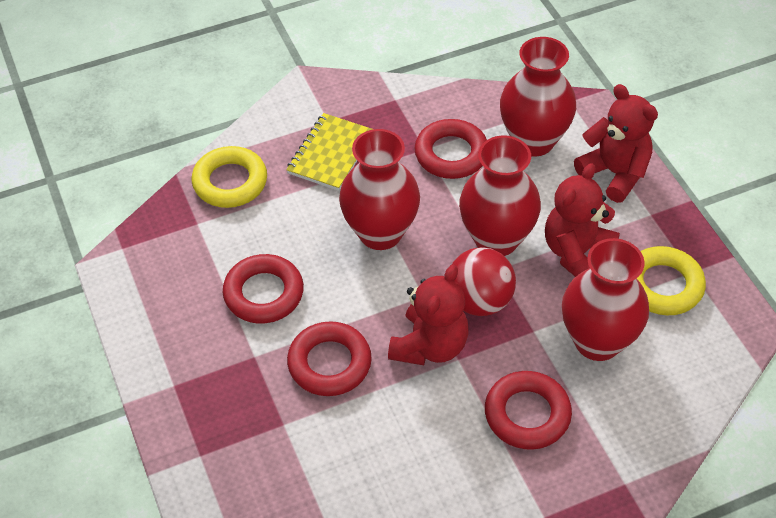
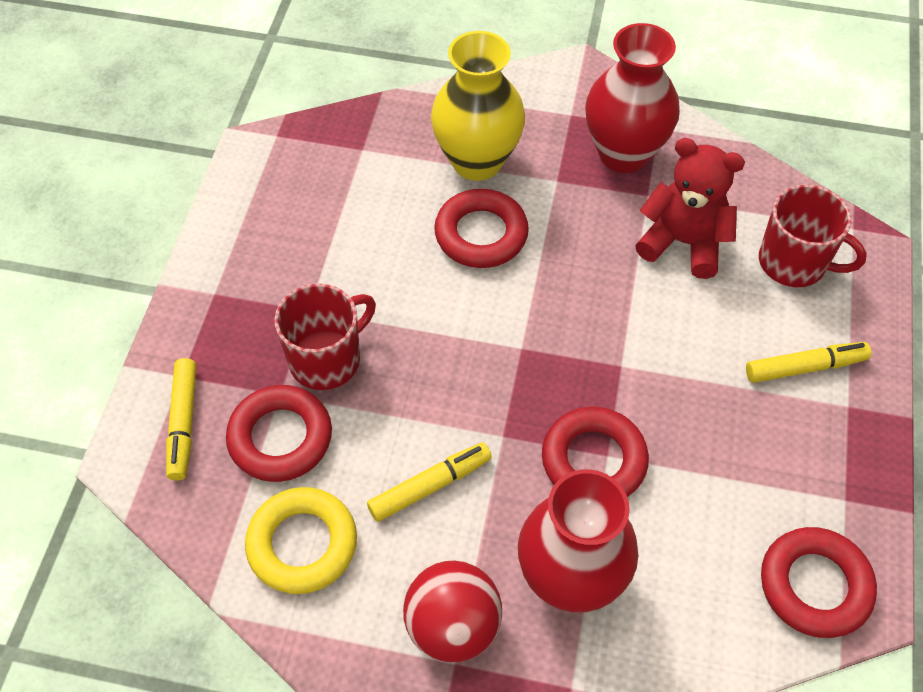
red mug: none = 0 -> [274,283,376,390] [759,184,867,287] = 2
red teddy bear: [388,265,469,365] [545,163,620,277] [574,84,658,203] = 3 -> [635,138,745,279] = 1
red vase: [339,129,420,250] [459,135,541,256] [500,37,576,157] [562,238,649,361] = 4 -> [518,469,638,612] [585,23,680,173] = 2
yellow marker: none = 0 -> [166,358,196,481] [367,442,492,522] [746,342,871,383] = 3
yellow notebook: [286,113,372,191] = 1 -> none = 0
yellow ring: [192,146,267,208] [637,246,706,315] = 2 -> [245,487,357,594] = 1
yellow vase: none = 0 -> [431,31,525,181] = 1

